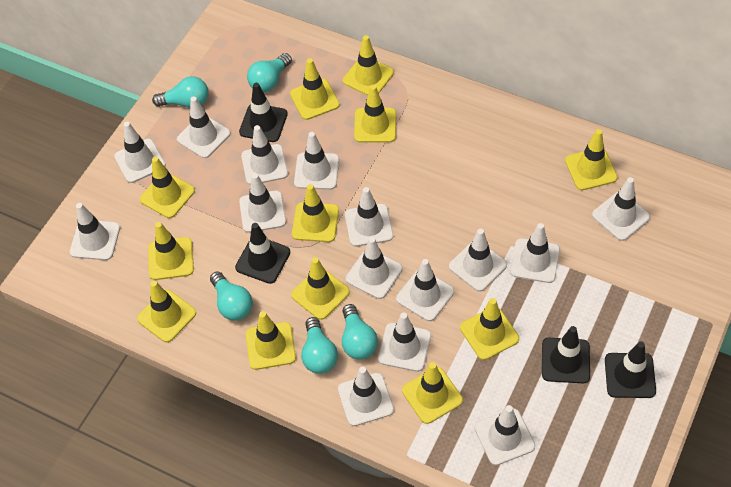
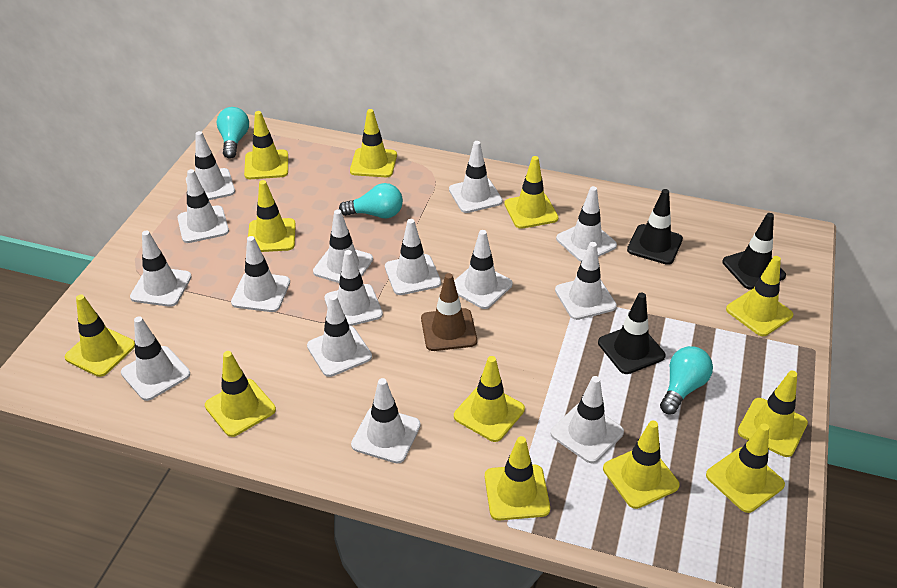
black traffic cone: [235,223,291,284] [239,83,288,142] [542,326,590,383] [605,341,656,398] = 4 -> [598,293,666,374] [627,189,683,265] [723,213,786,290] = 3
brown traffic cone: none = 0 -> [421,273,477,351] = 1
turquoise light bulb: [152,76,208,108] [210,271,253,321] [247,53,292,92] [301,317,338,374] [342,304,378,360] = 5 -> [217,107,249,159] [339,183,403,218] [660,346,713,414] = 3

